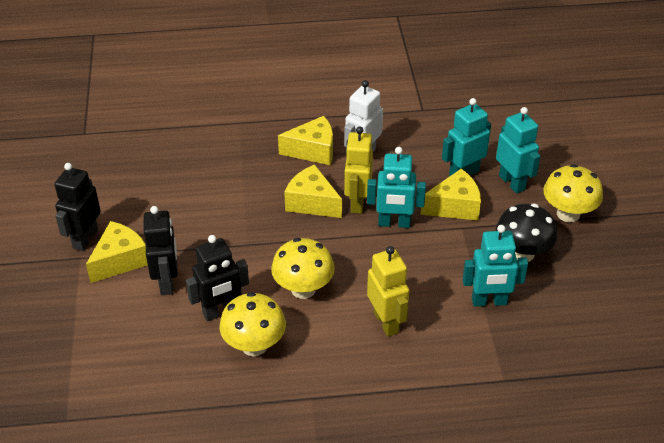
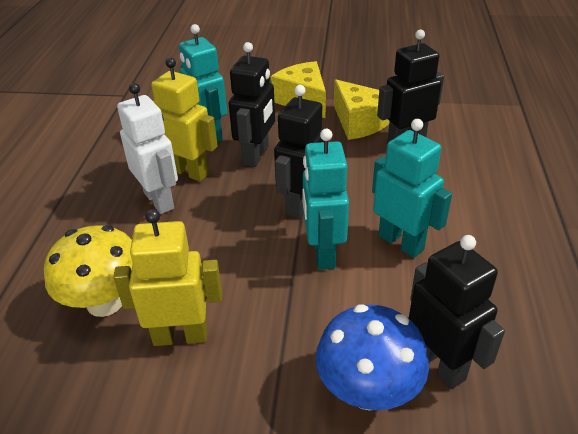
black mushroom: [496,204,557,262] = 1 -> none = 0
black robot: [54,163,101,251] [143,206,178,295] [186,235,249,321] = 3 -> [229,42,275,167] [274,85,324,219] [377,30,444,144] [409,235,505,389] = 4
blue mushroom: none = 0 -> [315,304,429,410] = 1
turquoise robot: [367,147,426,228] [442,98,491,177] [462,225,528,307] [496,107,541,194] = 4 -> [179,24,227,142] [302,129,349,270] [372,119,452,258] = 3
yellow cheese: [86,221,148,283] [278,116,333,165] [284,164,342,218] [420,169,481,221] = 4 -> [271,61,326,118] [334,79,389,140] = 2
yellow mushroom: [219,292,286,356] [271,238,335,299] [543,164,603,222] = 3 -> [44,225,133,317] = 1

